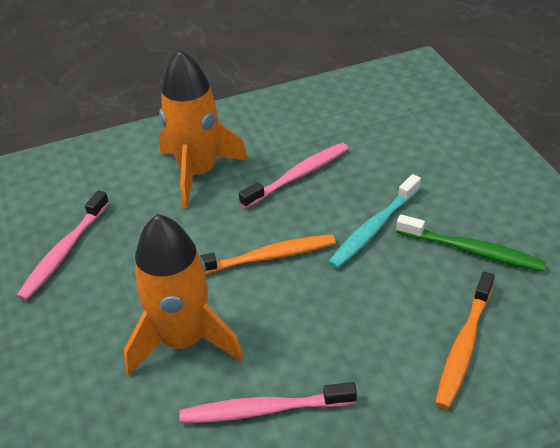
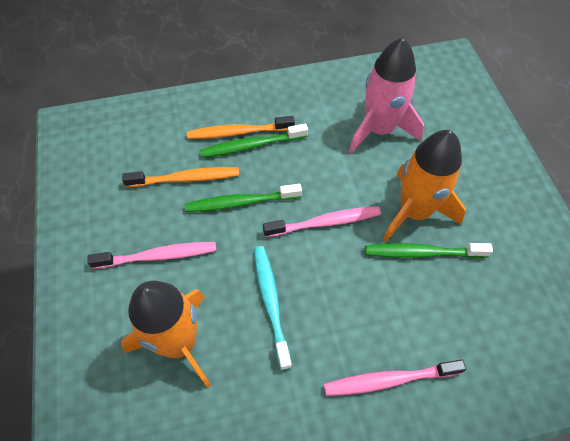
green toothbrush: [396,215,546,272] = 1 -> [185,184,302,212] [200,123,308,158] [365,243,493,258] = 3
pink rocket: none = 0 -> [349,37,424,154] = 1

